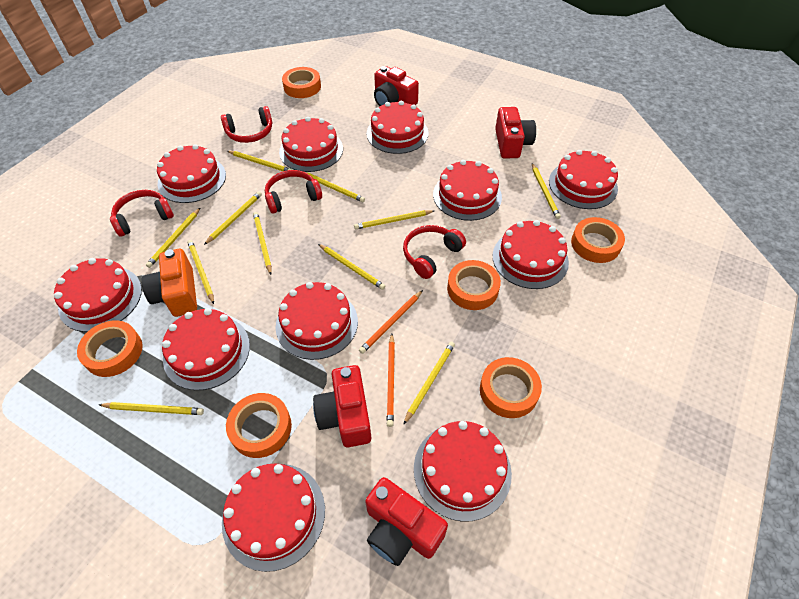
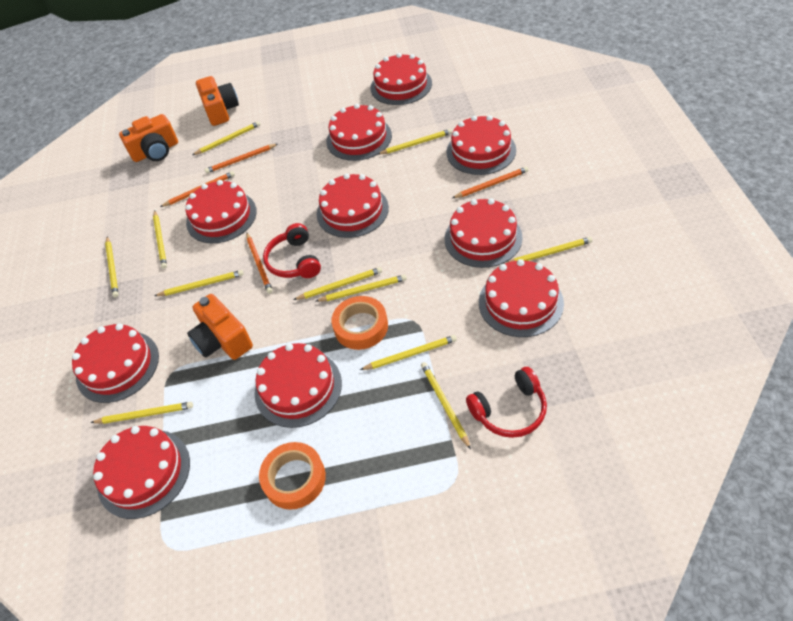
orange camera: [141,249,197,317] = 1 -> [119,114,178,162] [187,294,253,360] [196,76,239,126] = 3
orange pencil: [359,290,423,354] [387,334,395,427] = 2 -> [160,171,235,207] [205,144,278,174] [246,233,273,294] [452,167,529,198] = 4
orange tape: [77,320,143,377] [226,393,292,458] [282,67,321,98] [447,260,501,310] [480,357,542,418] [571,217,625,263] = 6 -> [259,442,326,510] [332,296,388,350] = 2
red cake: [54,258,142,332] [157,144,226,203] [162,308,250,390] [222,464,325,572] [276,282,358,360] [279,117,343,172] [367,101,428,154] [414,421,512,522] [433,160,502,221] [493,220,569,289] [549,150,618,209] = 11 -> [72,323,159,403] [93,426,190,519] [185,180,257,243] [255,343,342,428] [317,173,389,238] [326,104,392,161] [371,53,432,105] [445,198,523,268] [446,115,516,175] [479,259,564,337] = 10
red camera: [313,365,372,447] [365,477,448,566] [374,66,419,106] [495,107,536,158] = 4 -> none = 0
red headphones: [110,190,174,237] [221,106,272,143] [265,170,322,214] [403,225,466,279] = 4 -> [263,223,321,278] [466,367,547,438] = 2

